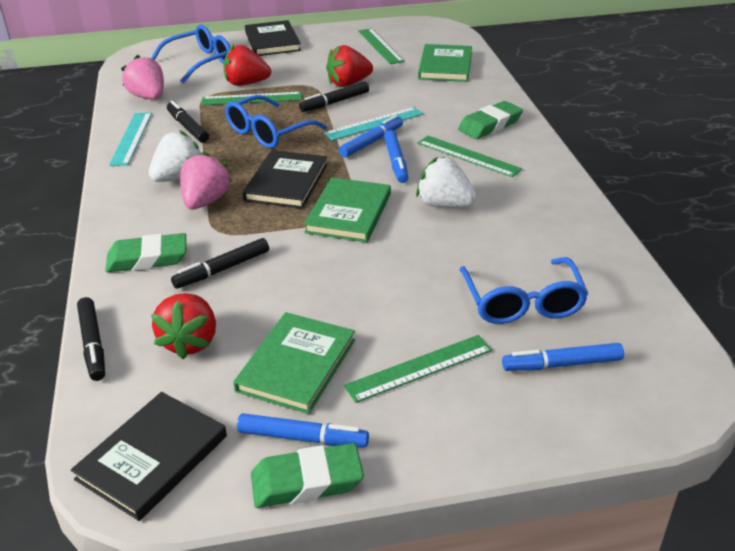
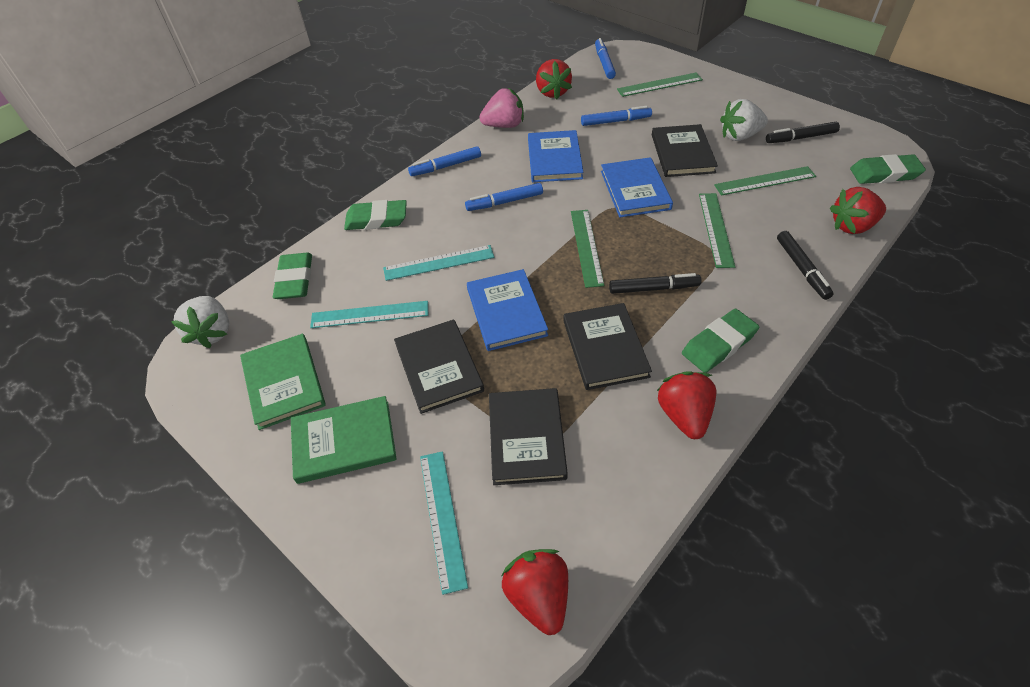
black book: [71,392,227,521] [243,150,327,209] [245,20,301,56] = 3 -> [394,320,484,414] [489,388,568,485] [563,303,652,390] [652,124,718,177] = 4
black marker: [77,297,105,381] [167,101,209,143] [171,238,269,288] [299,81,369,112] = 4 -> [609,273,702,294] [766,122,840,143] [777,231,834,300] = 3
blue book: none = 0 -> [467,269,548,351] [528,130,583,182] [601,157,673,217] = 3
blue glasses: [151,25,230,83] [225,95,327,148] [460,257,588,324] = 3 -> none = 0
green book: [233,312,355,414] [304,177,391,242] [418,44,472,82] = 3 -> [240,334,326,430] [291,396,397,484] = 2
green eraser: [105,233,186,272] [251,443,364,508] [458,101,523,139] = 3 -> [273,253,312,299] [344,200,407,230] [682,309,759,373] [850,154,926,184] = 4
pink strawberry: [121,55,164,99] [180,152,232,209] = 2 -> [479,88,524,128] = 1
red strawberry: [151,293,216,359] [223,45,271,86] [326,45,373,87] = 3 -> [502,549,568,635] [536,59,572,99] [657,371,716,439] [830,187,886,234] = 4
turquoise ruler: [109,113,152,166] [324,107,423,141] = 2 -> [310,301,428,328] [383,245,494,281] [420,451,468,595] = 3

